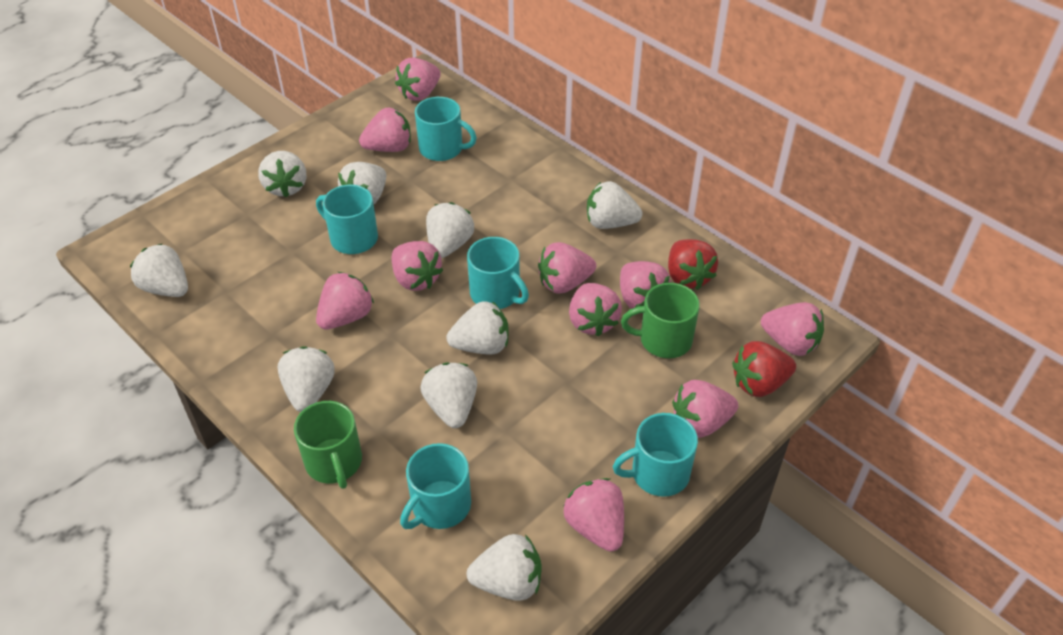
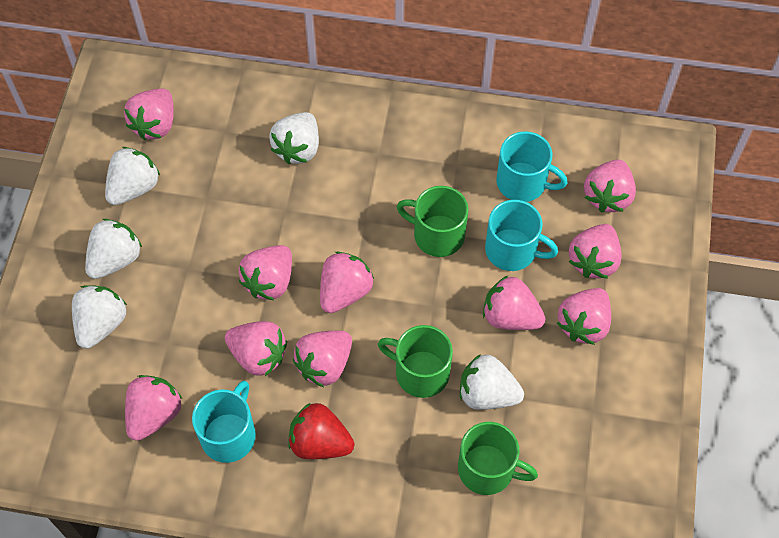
green mug: [294,401,362,489] [621,283,700,358] = 2 -> [378,325,453,398] [397,186,468,257] [458,422,538,495] = 3
red strawberry: [668,239,718,290] [732,341,796,397] = 2 -> [288,403,354,459] = 1
turquoise mug: [316,185,378,254] [400,443,471,529] [415,97,477,161] [467,237,529,309] [613,413,698,497] = 5 -> [192,381,256,463] [485,200,558,271] [496,131,568,202] = 3
white strawberry: [130,243,188,297] [258,151,306,198] [277,346,335,412] [338,162,386,204] [420,362,477,428] [426,202,474,258] [446,301,508,355] [466,534,542,601] [587,181,642,229] = 9 -> [72,285,127,349] [85,219,142,279] [105,147,160,205] [269,112,319,164] [460,354,524,410] = 5

